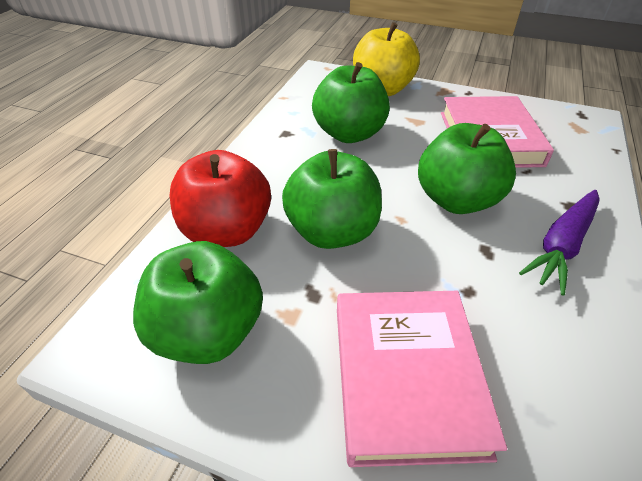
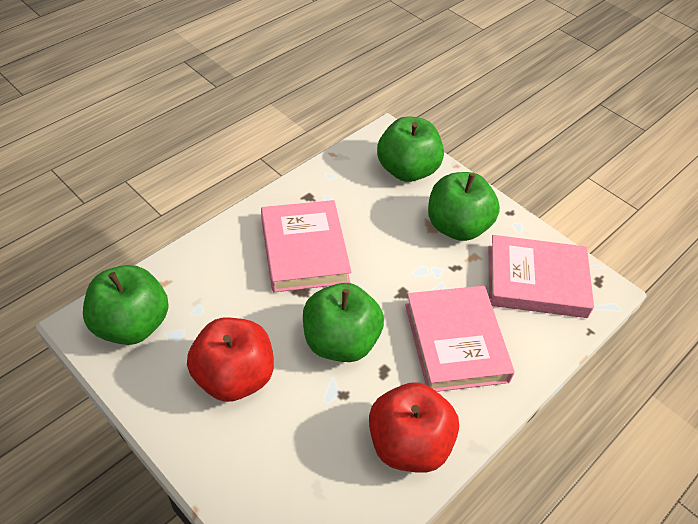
pink book: [337,291,507,467] [441,96,554,168] = 2 -> [261,200,352,292] [405,286,515,392] [489,235,594,318] = 3
purple carrot: [519,190,600,296] = 1 -> none = 0
red apple: [170,150,271,247] = 1 -> [187,318,274,402] [369,382,459,473] = 2
yellow apple: [353,22,420,96] = 1 -> none = 0

